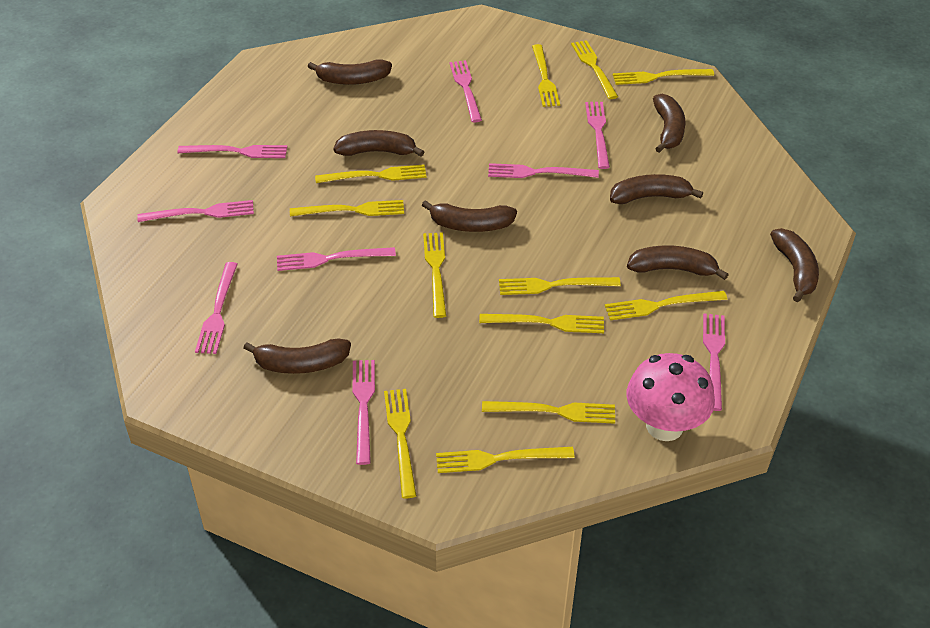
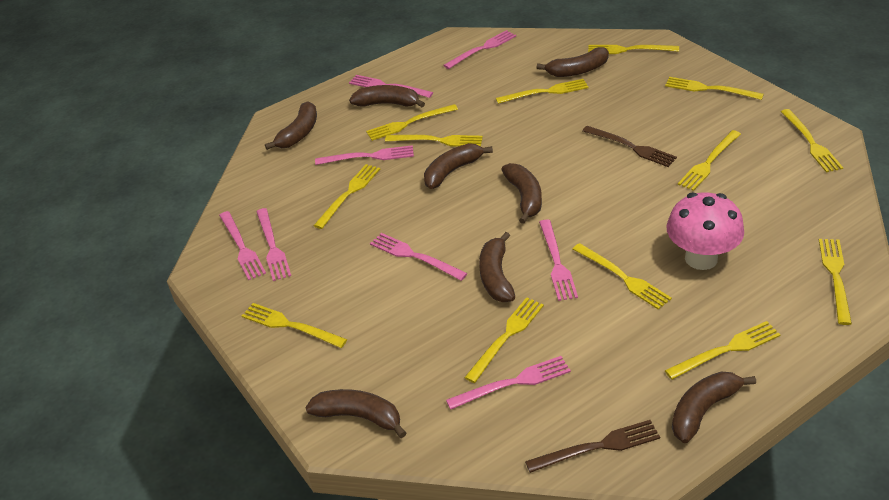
brown fork: none = 0 -> [525,420,660,473] [582,126,677,167] = 2
pink fork: [137,200,254,222] [177,145,287,158] [195,262,238,354] [277,247,396,271] [352,360,375,465] [449,60,482,122] [488,163,599,178] [585,102,610,169] [703,313,725,411] = 9 -> [219,211,266,280] [256,208,291,281] [315,145,414,165] [349,75,433,98] [370,233,468,281] [443,30,516,69] [446,356,571,410] [539,219,578,301] = 8
yellow fork: [290,200,404,217] [315,164,427,183] [384,389,416,498] [423,233,446,318] [436,447,575,473] [479,314,604,333] [482,401,615,424] [499,277,621,295] [532,44,560,107] [571,40,618,99] [605,291,727,320] [613,69,714,85] = 12 -> [242,303,347,348] [313,164,380,229] [366,104,458,141] [385,135,483,147] [464,297,544,383] [496,79,589,104] [573,243,672,310] [588,45,679,54] [664,321,781,380] [665,77,764,100] [678,130,741,191] [781,109,843,172] [819,239,852,325] = 13

